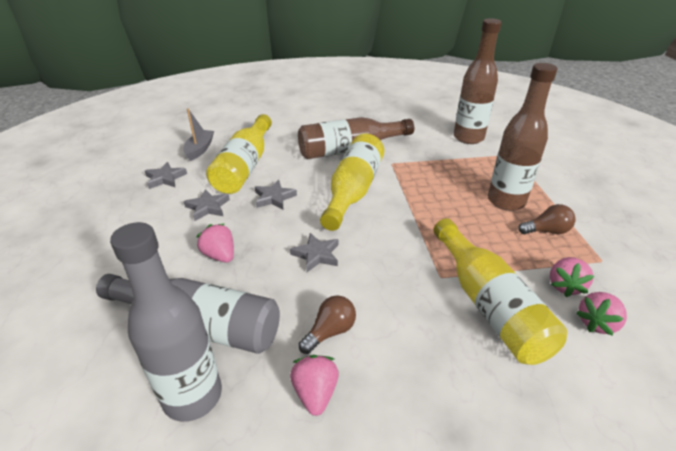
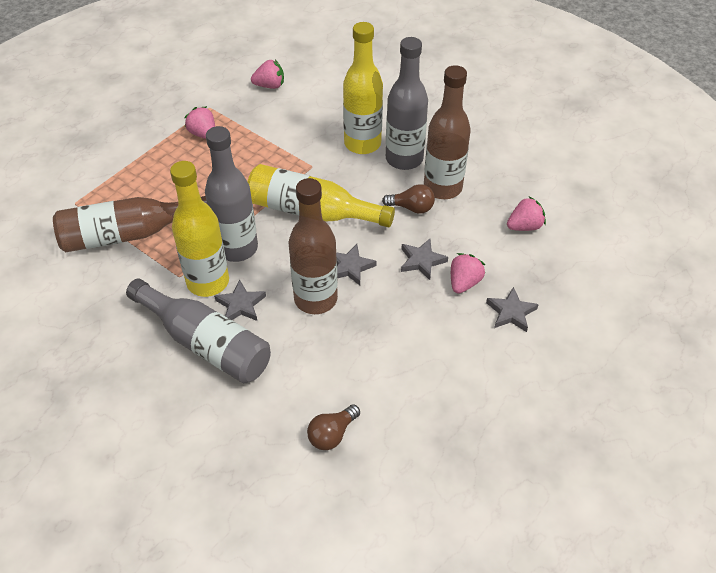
grey boat: [183,108,214,161] = 1 -> none = 0
grey bottle: [96,274,280,354] [110,222,222,422] = 2 -> [126,279,271,383] [205,126,258,262] [386,37,428,170] = 3

